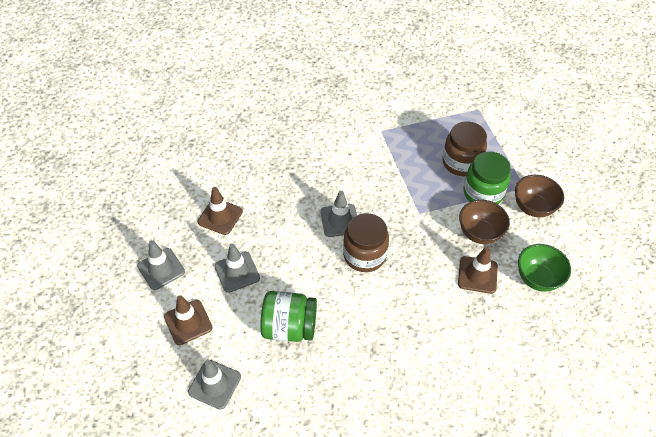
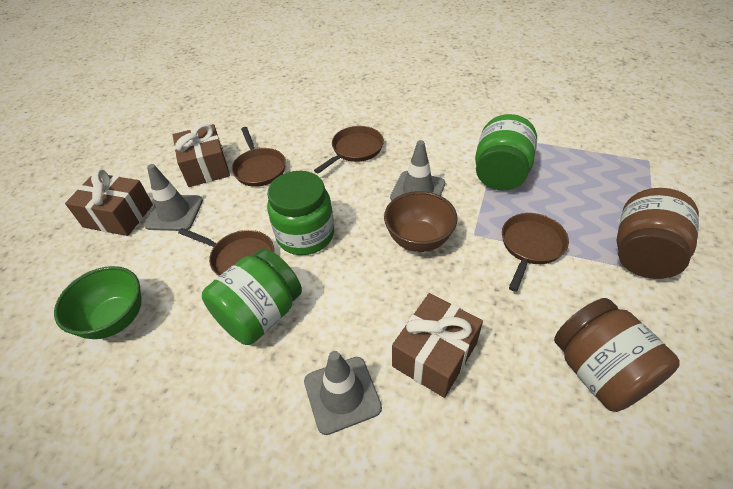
brown bowl: [459,200,510,244] [515,175,564,218] = 2 -> [384,191,457,252] = 1
brown gift: none = 0 -> [65,169,153,236] [173,124,230,187] [392,293,483,398] = 3
brown pan: none = 0 -> [178,228,274,276] [232,127,286,187] [314,126,384,174] [502,213,569,292] = 4
brown traffic cone: [164,295,213,345] [198,187,243,235] [458,247,498,294] = 3 -> none = 0
green jar: [260,291,317,342] [464,151,511,204] = 2 -> [202,248,302,345] [267,171,334,255] [475,114,537,190] = 3
grey traffic cone: [137,240,185,290] [188,360,241,410] [214,244,260,293] [320,191,357,237] = 4 -> [144,164,203,231] [304,351,382,435] [390,140,445,201] = 3

